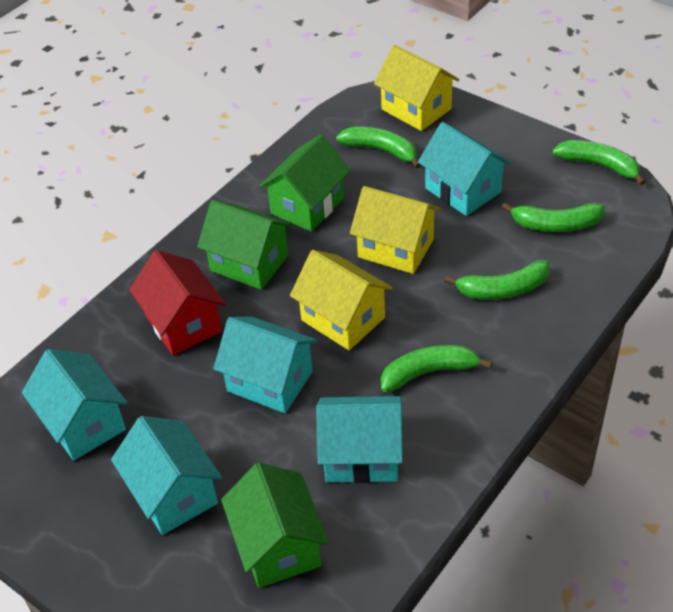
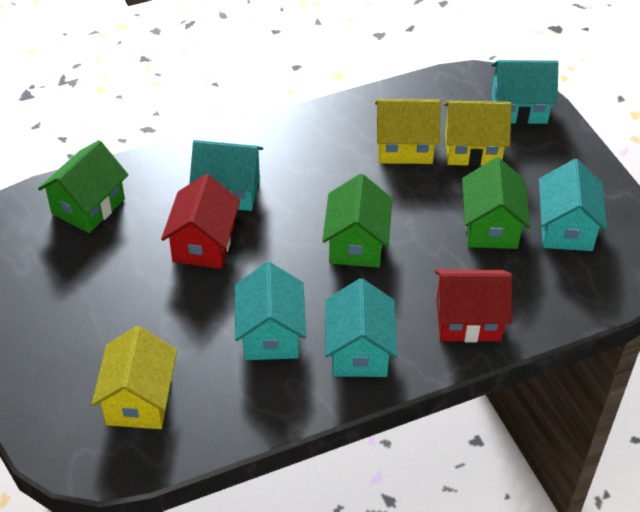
green banana: [336,127,421,169] [381,345,493,392] [444,260,550,300] [501,203,605,232] [552,140,646,185] = 5 -> none = 0
red house: [129,250,226,356] = 1 -> [161,174,240,269] [435,270,512,342] = 2

